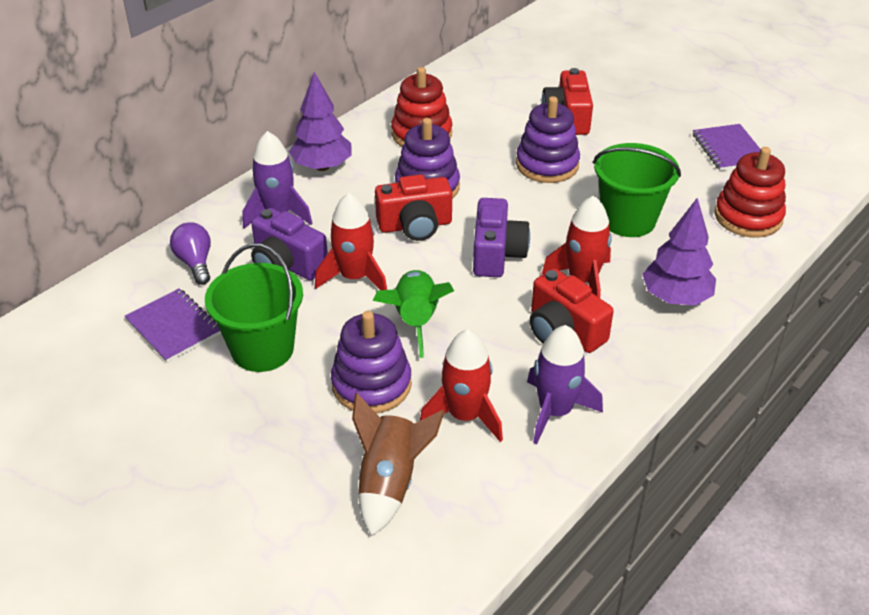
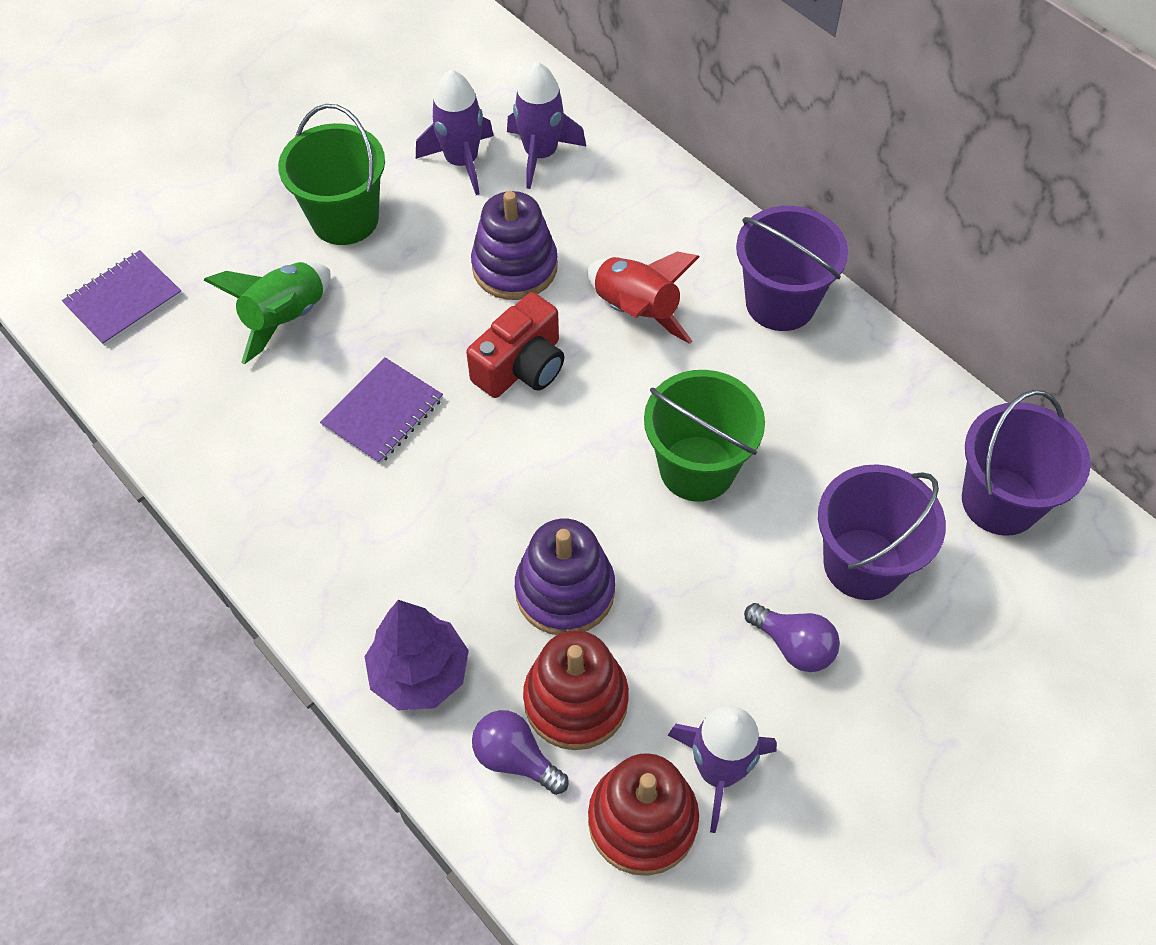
brown rocket: [352,393,445,536] = 1 -> none = 0
purple bucket: none = 0 -> [736,206,848,331] [818,464,946,600] [962,390,1091,536] = 3
purple camera: [251,208,328,280] [473,198,530,277] = 2 -> none = 0
purple light bulb: [170,222,211,285] = 1 -> [472,710,569,795] [744,603,840,672] = 2
purple rocket: [243,131,313,229] [527,325,603,444] = 2 -> [416,69,494,195] [507,62,586,189] [668,706,777,833] = 3
purple stacking toy: [331,311,412,413] [395,118,460,199] [516,96,580,183] = 3 -> [471,191,558,300] [515,519,615,635] = 2
purple tree: [289,72,352,171] [642,198,716,305] = 2 -> [364,600,469,710] = 1
red camera: [375,174,452,241] [530,268,614,353] [541,68,593,135] = 3 -> [466,292,564,398] = 1
red rocket: [315,193,387,290] [420,329,503,442] [542,196,612,298] = 3 -> [587,251,700,344] = 1

